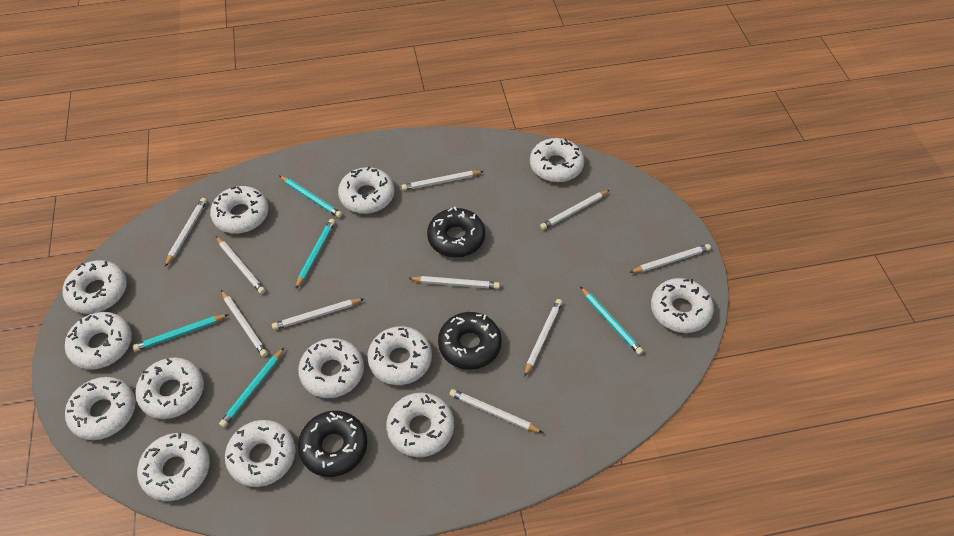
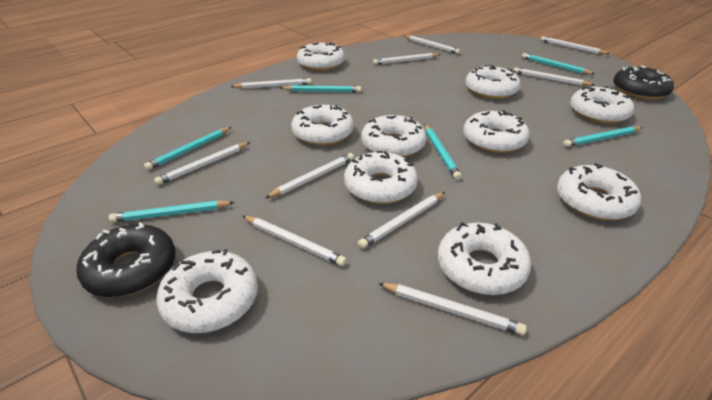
black donut: [298,411,367,477] [427,207,485,257] [438,312,501,370] = 3 -> [76,222,175,297] [613,65,674,100] = 2
turquoise pencil: [133,314,229,351] [219,348,284,428] [280,176,342,218] [295,219,335,289] [580,287,643,355] = 5 -> [109,200,235,223] [144,127,232,170] [281,85,361,92] [425,125,462,180] [522,53,594,75] [563,126,643,147] = 6
white donut: [63,260,127,314] [65,312,132,370] [65,377,136,440] [135,357,204,419] [137,433,210,501] [210,186,269,234] [225,420,296,487] [298,338,364,398] [338,167,394,214] [367,326,432,385] [386,393,454,457] [530,138,584,182] [651,278,714,333] = 13 -> [156,249,258,333] [291,105,354,146] [297,42,345,71] [344,151,418,204] [361,115,426,158] [438,222,531,295] [463,110,529,153] [465,65,521,99] [557,163,641,221] [570,86,634,124] = 10

